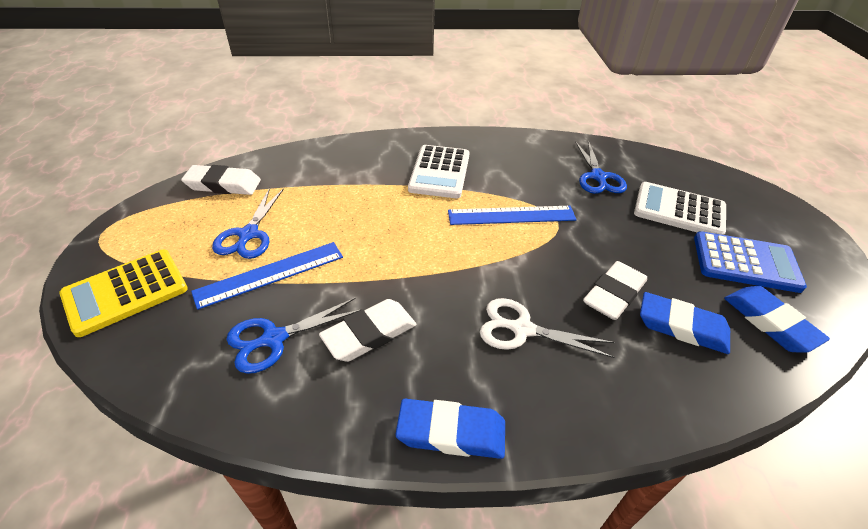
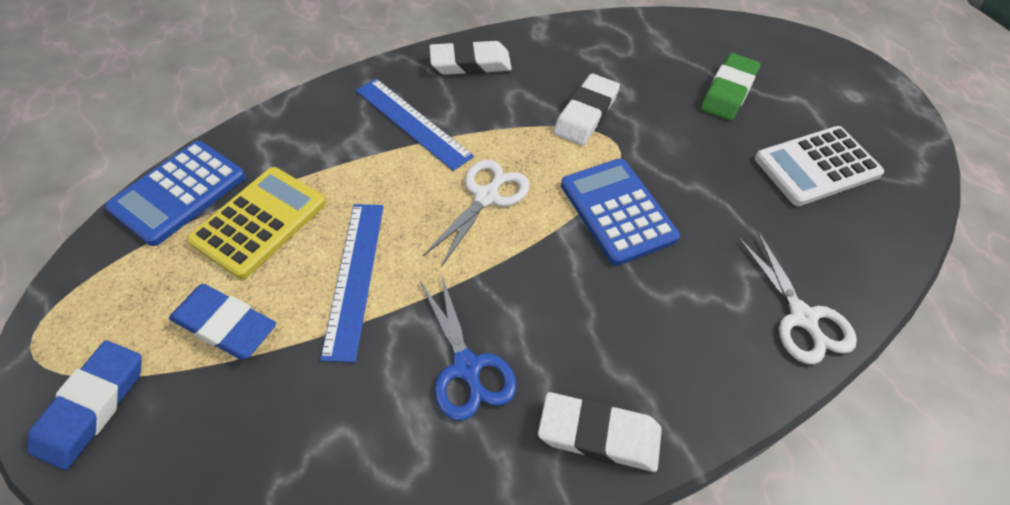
blue calculator: [694,231,807,293] = 1 -> [105,141,246,246] [561,158,680,266] = 2
blue eraser: [396,399,505,459] [640,292,730,354] [724,286,830,353] = 3 -> [28,340,142,470] [169,284,276,360] = 2
blue scissors: [212,188,284,259] [226,298,359,374] [575,140,627,194] = 3 -> [420,273,516,420] = 1
green eraser: none = 0 -> [701,53,760,121] = 1
white calculator: [408,145,470,198] [634,182,726,235] = 2 -> [755,126,884,206] = 1
white scissors: [480,298,615,358] = 1 -> [423,160,530,267] [739,231,857,364] = 2

